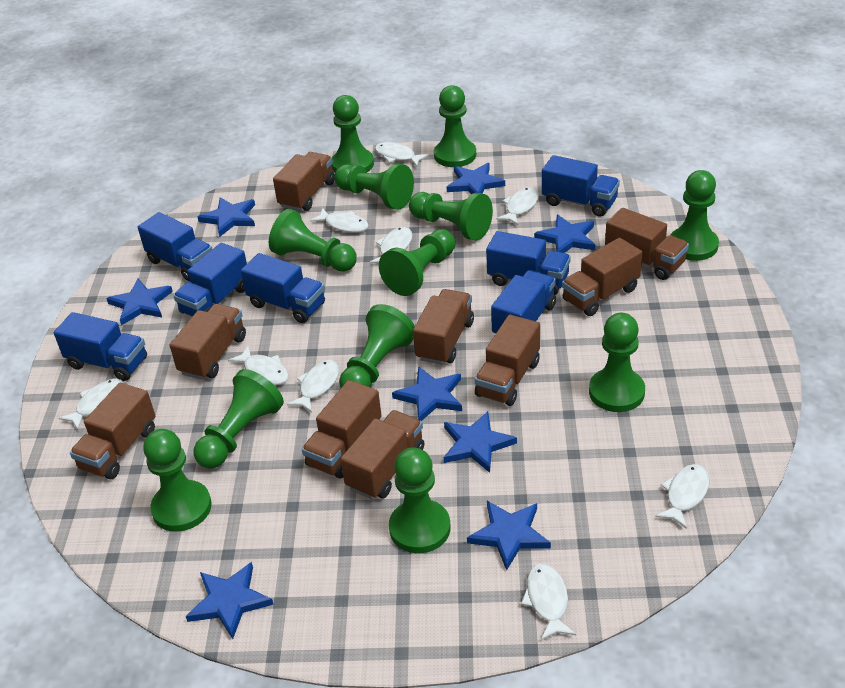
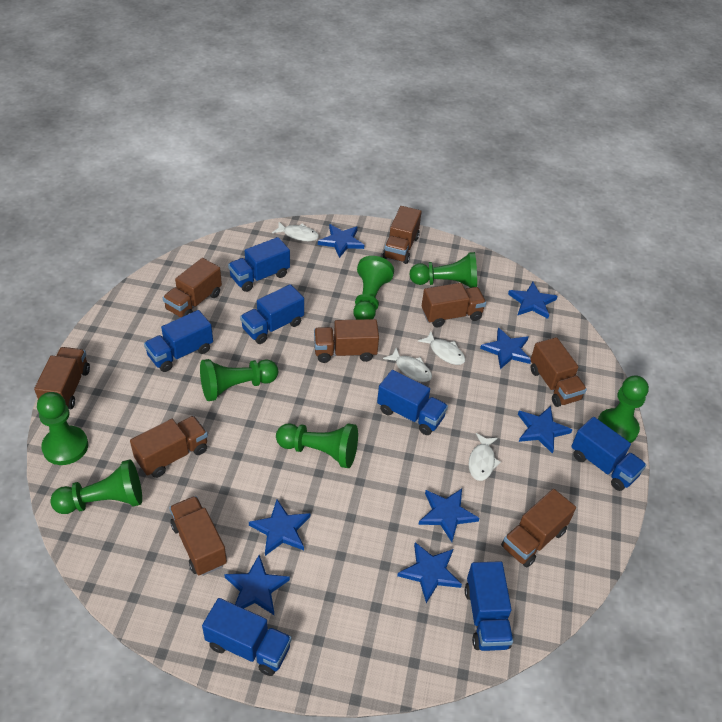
green pawn: [143,429,212,532] [194,369,284,469] [269,209,357,272] [332,95,374,172] [334,164,414,210] [339,304,415,388] [379,229,455,296] [389,447,450,553] [409,192,493,241] [434,85,476,167] [589,313,645,412] [671,170,719,261] = 12 -> [37,392,88,465] [50,459,142,514] [200,359,278,401] [276,423,358,468] [353,256,394,320] [409,252,477,288] [598,375,649,443] = 7
white fish: [59,379,124,430] [228,346,288,385] [287,360,339,413] [310,208,369,233] [370,227,413,263] [375,142,429,167] [496,187,539,225] [521,563,576,640] [655,464,710,529] = 9 -> [272,222,319,241] [383,348,432,382] [418,331,465,365] [468,433,501,481] = 4

